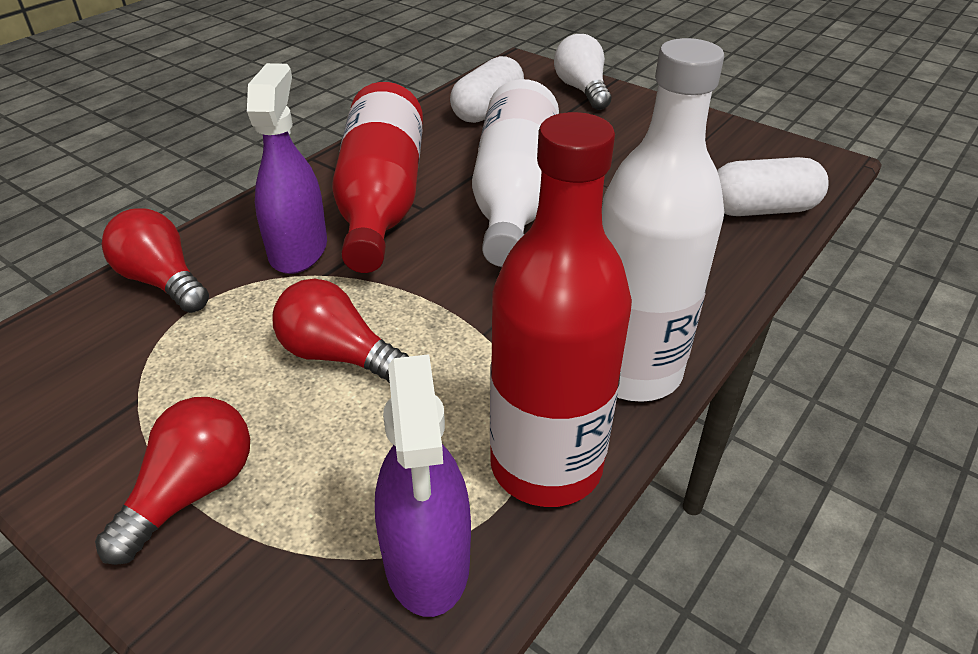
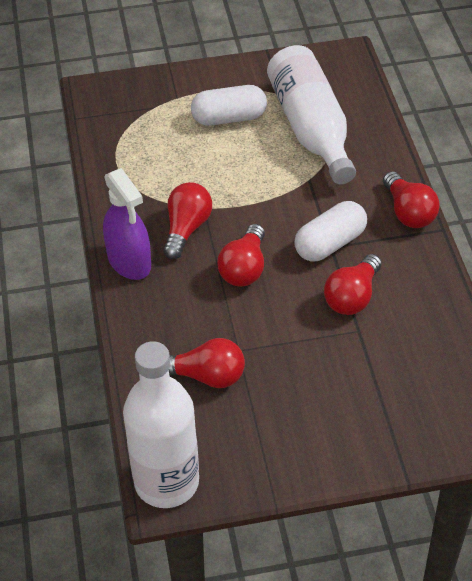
purple spray bottle: [247,63,327,274] [375,354,471,617] = 2 -> [103,168,151,280] = 1
red bottle: [332,82,423,273] [490,112,632,507] = 2 -> none = 0
red light bulb: [95,397,250,565] [102,208,209,313] [272,279,409,383] = 3 -> [163,182,212,259] [169,338,245,388] [217,224,265,286] [324,254,382,315] [383,171,440,228] = 5
white light bulb: [554,34,611,110] = 1 -> none = 0

